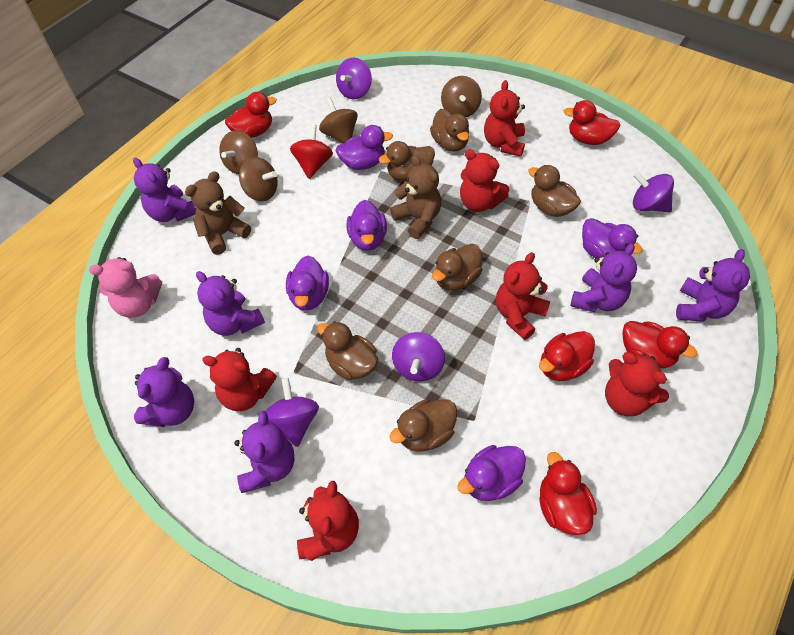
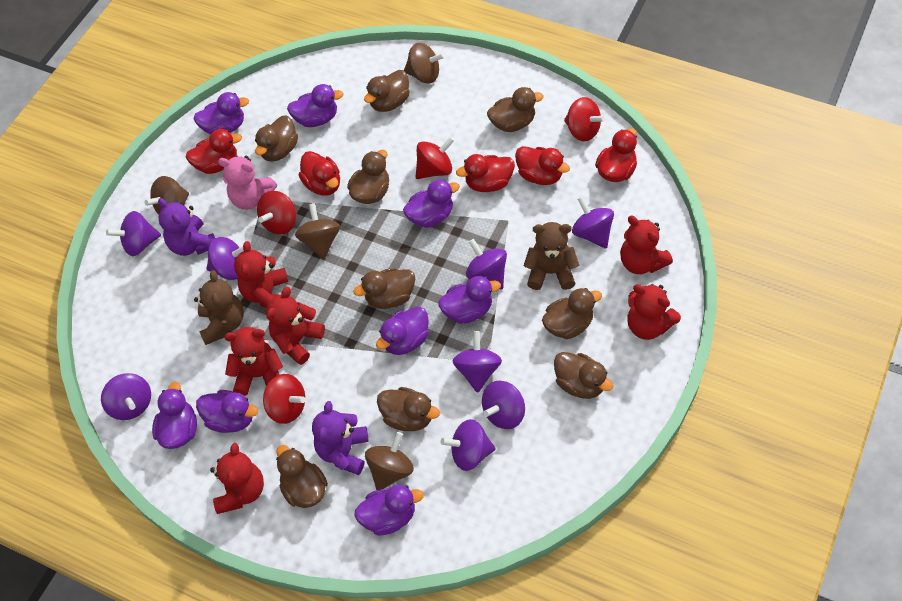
brown duck: [317,321,378,380] [379,141,435,181] [389,399,457,452] [430,109,469,152] [432,244,483,291] [528,165,581,217] = 6 -> [255,115,298,162] [276,445,328,508] [347,150,389,204] [354,268,415,309] [364,70,410,112] [377,387,440,431] [487,87,544,132] [542,288,602,339] [554,352,613,399] = 9
purple duck: [286,256,329,311] [335,125,393,170] [347,200,387,251] [457,445,526,501] [582,218,642,259] = 5 -> [152,382,197,449] [193,92,249,135] [196,390,258,433] [287,84,344,127] [354,485,424,535] [376,306,429,355] [403,179,460,228] [438,276,501,324] = 8
purple spinning top: [265,378,319,447] [336,58,372,99] [392,332,445,382] [633,171,674,212] = 4 -> [101,373,151,420] [106,211,161,256] [207,237,244,280] [441,419,496,471] [453,331,502,393] [466,239,507,289] [482,381,525,429] [572,196,614,249] = 8
purple teddy bear: [133,158,196,222] [134,357,194,427] [196,271,265,336] [234,411,295,493] [571,243,637,312] [676,249,750,322] = 6 -> [158,198,215,256] [312,401,369,475] = 2
red spinning top: [290,124,333,179] = 1 -> [257,191,296,235] [263,374,306,424] [416,137,454,179] [564,97,606,141] = 4

